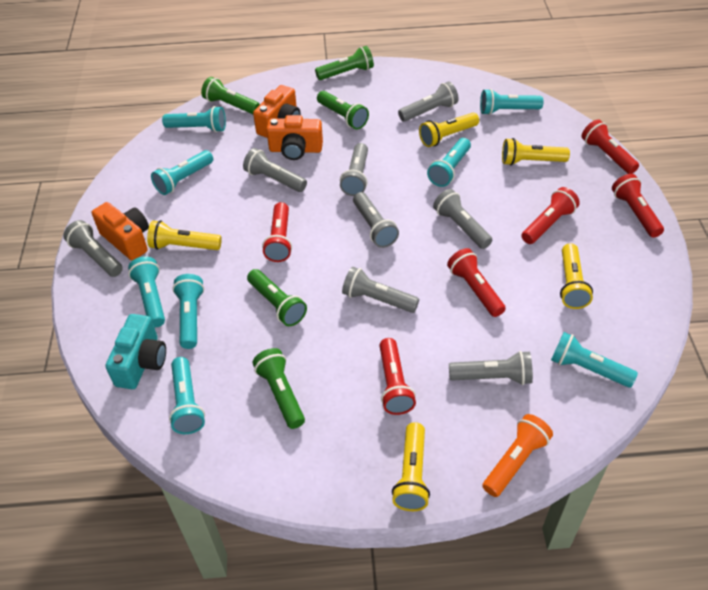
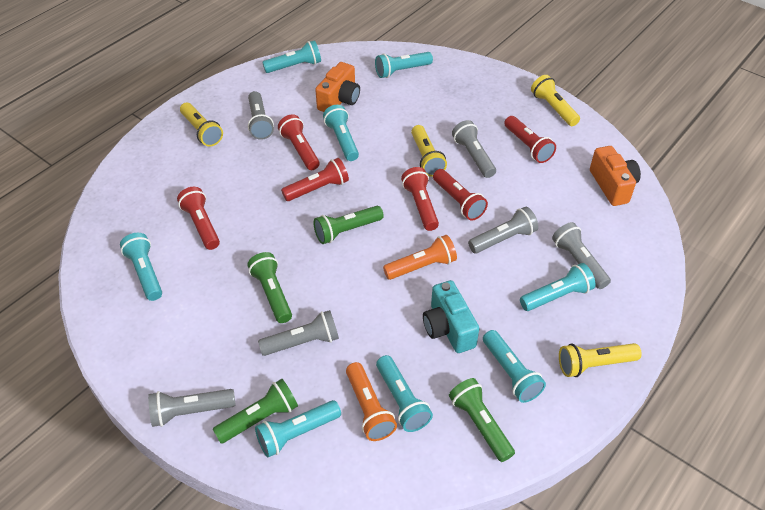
green flashlight: [201,77,260,114] [247,269,307,326] [253,348,305,429] [315,46,374,80] [317,91,369,129] = 5 -> [213,379,298,444] [247,252,292,323] [313,206,384,244] [449,378,515,462] = 4
grey flashlight: [63,220,123,277] [243,148,307,192] [340,143,368,196] [342,267,419,313] [353,192,399,248] [398,82,459,122] [433,189,492,249] [449,351,533,385] = 8 -> [148,389,236,427] [248,91,274,140] [258,310,339,356] [452,120,496,178] [468,207,538,253] [552,222,611,289] = 6
orange camera: [92,202,149,261] [253,85,301,138] [266,115,323,160] = 3 -> [315,62,360,112] [590,146,641,206] = 2
orange flashlight: [483,414,553,497] = 1 -> [346,362,397,441] [383,235,457,280] = 2
yellow flashlight: [147,220,222,250] [392,422,430,511] [419,113,479,147] [502,138,570,166] [560,243,593,309] = 5 -> [180,103,223,147] [411,125,447,177] [531,75,580,126] [559,343,641,377] = 4

